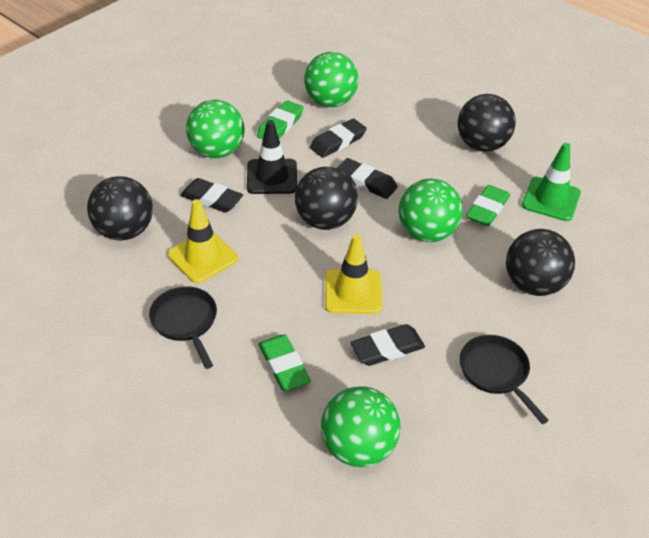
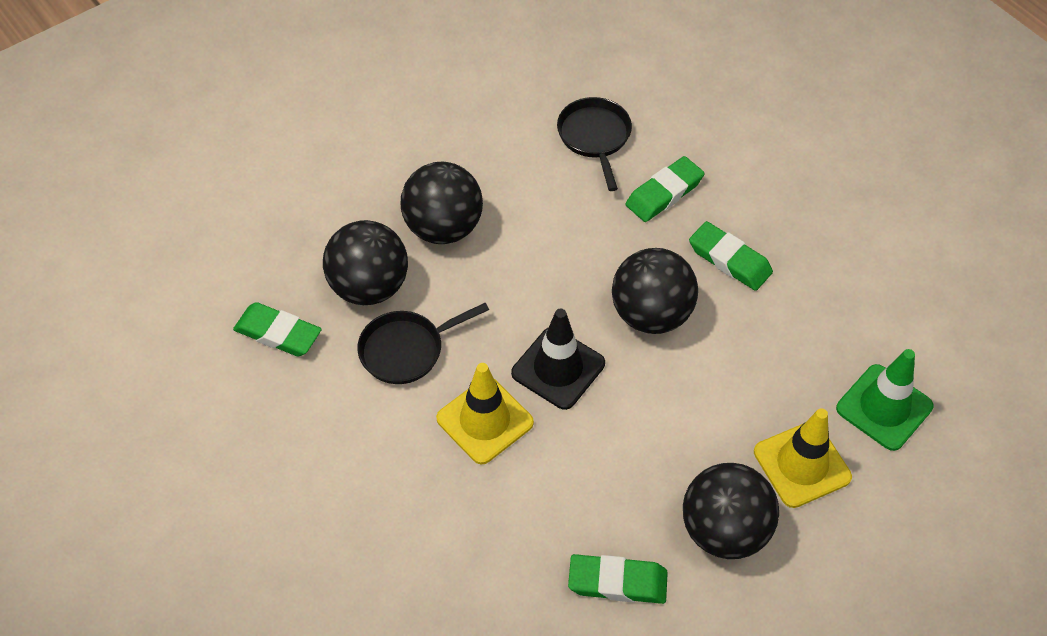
black eraser: [180,178,243,213] [310,118,367,158] [337,158,398,199] [350,324,425,366] = 4 -> none = 0
green ball: [186,100,245,158] [304,52,359,107] [321,386,401,467] [399,179,463,242] = 4 -> none = 0
green eraser: [257,100,303,140] [258,334,311,391] [466,185,510,226] = 3 -> [233,302,322,356] [568,554,668,604] [626,156,705,222] [689,221,773,291] = 4

